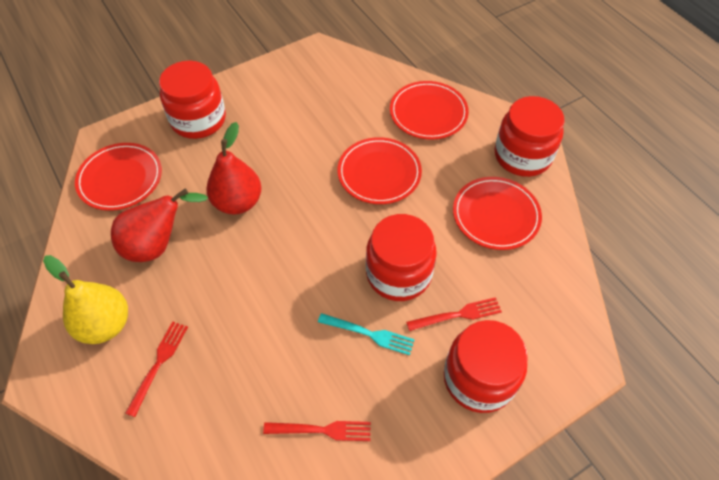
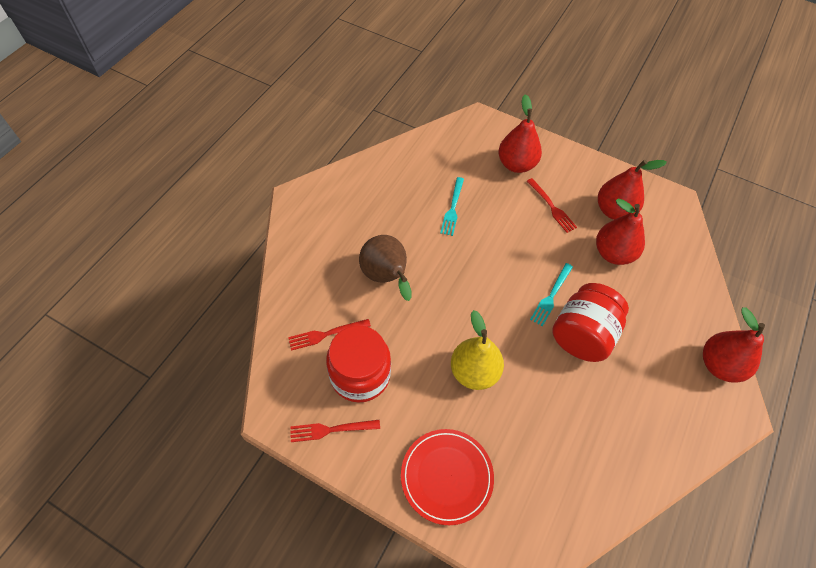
brown pear: none = 0 -> [359,235,411,301] = 1
red jar: [159,60,226,139] [366,214,437,301] [444,320,528,413] [495,96,565,177] = 4 -> [326,326,391,403] [552,283,629,362] = 2
red pear: [111,188,208,262] [206,122,261,215] = 2 -> [498,95,542,173] [596,199,645,265] [598,160,667,220] [703,308,765,383] = 4
red plate: [75,143,162,211] [337,137,422,204] [390,81,469,140] [453,177,542,250] = 4 -> [401,429,494,525] = 1
turquoise fork: [318,313,415,355] = 1 -> [440,177,464,236] [530,263,573,326] = 2

